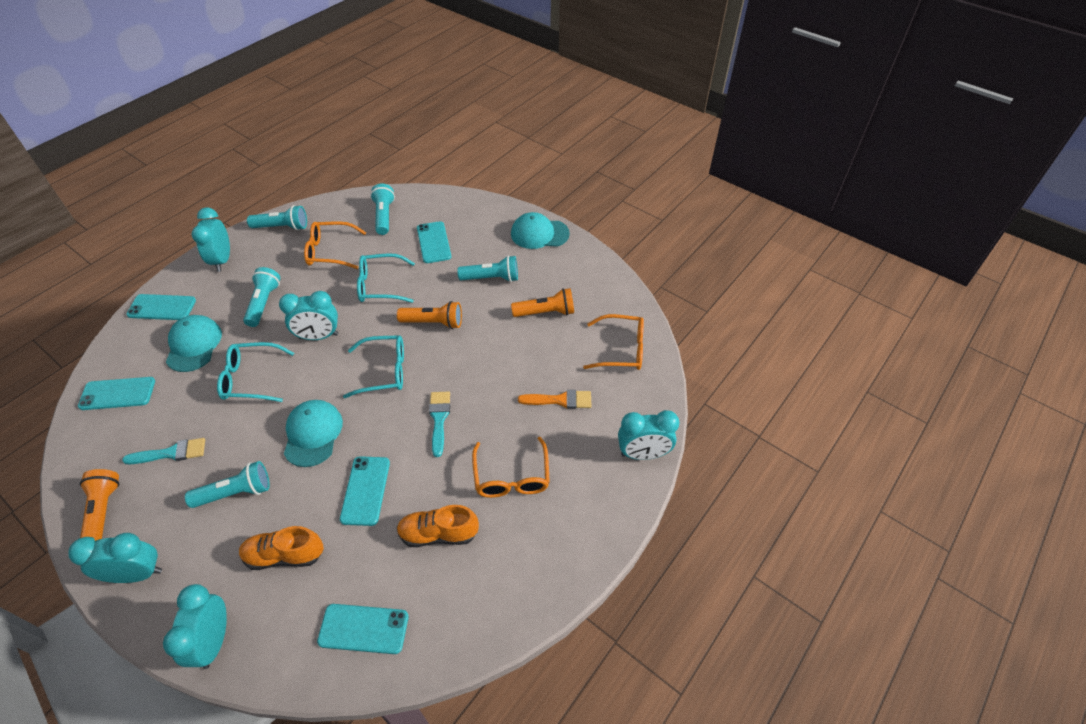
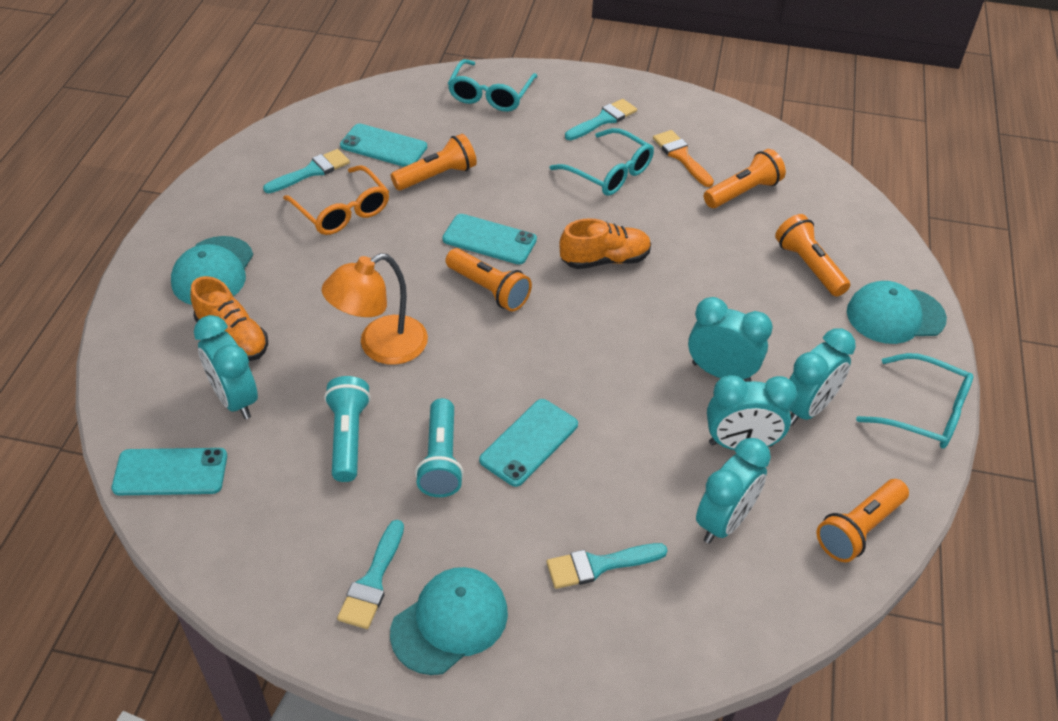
orange flashlight: [80,469,119,541] [397,301,462,329] [511,288,574,317] = 3 -> [391,134,477,191] [446,248,532,311] [704,149,786,208] [775,214,850,297] [817,479,909,562] = 5
orange glasses: [304,221,366,269] [472,437,550,498] [583,314,644,370] = 3 -> [283,165,389,235] = 1
orange lamp: none = 0 -> [322,253,428,365] = 1
turquoise brush: [122,438,205,464] [429,392,450,457] = 2 -> [263,149,350,193] [337,520,404,629] [546,543,668,589] [565,99,637,140] = 4
turquoise flashlight: [185,461,270,508] [243,267,280,327] [247,205,307,230] [370,184,395,235] [457,256,518,282] = 5 -> [324,376,371,482] [415,398,464,497] = 2
turquoise phone: [78,377,155,410] [126,294,196,320] [317,604,409,654] [340,456,390,526] [417,221,451,263] = 5 -> [112,448,227,495] [340,123,427,167] [442,214,537,264] [479,399,578,487] = 4

